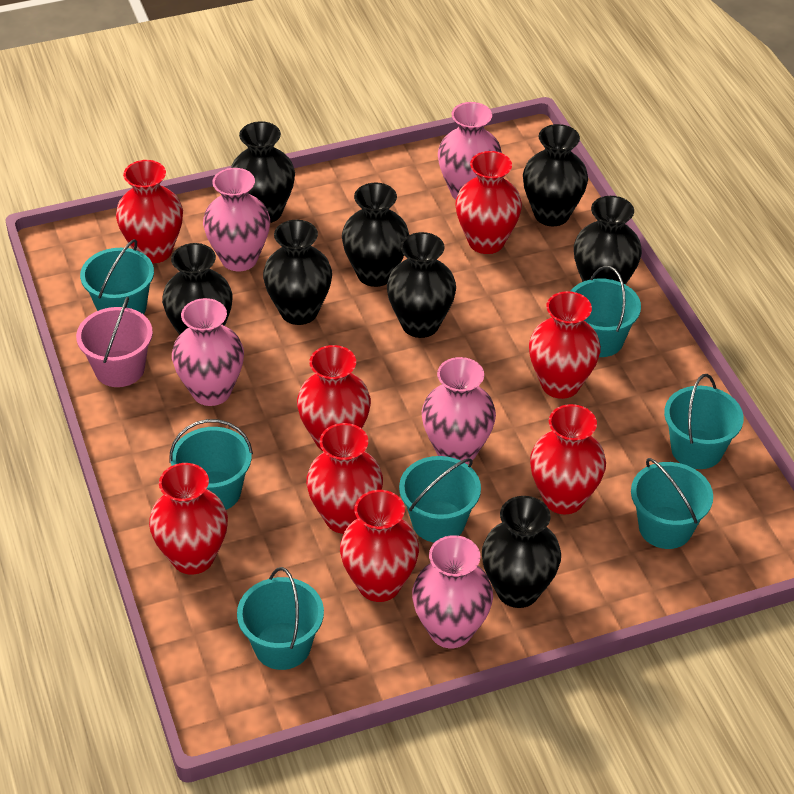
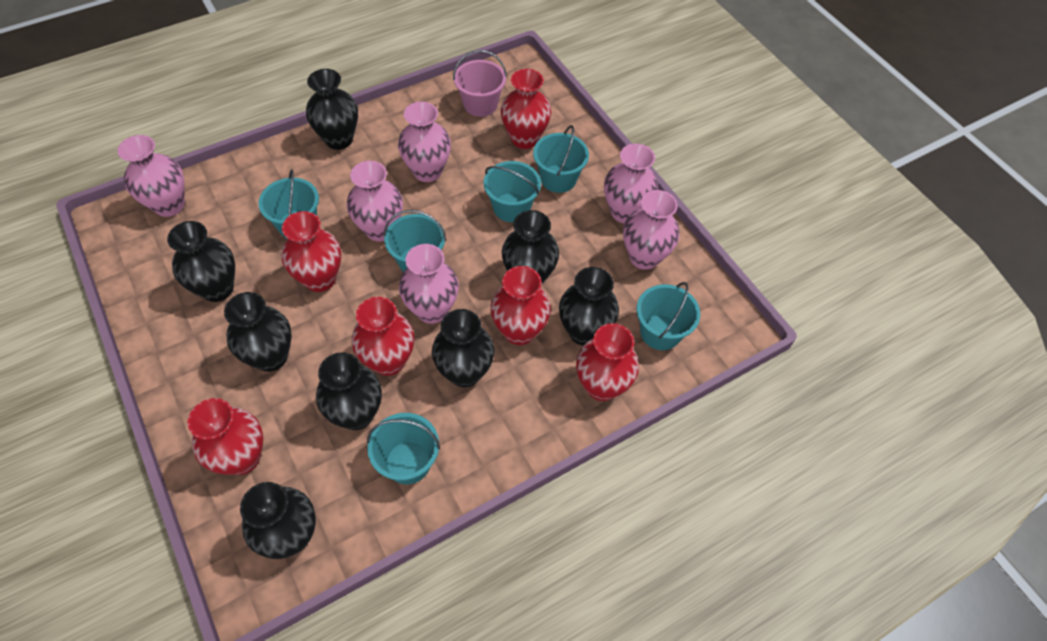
pink vase: [172,298,244,406] [203,168,270,271] [412,535,493,648] [422,357,496,464] [438,102,502,200] = 5 -> [118,135,185,217] [347,161,403,242] [398,101,451,182] [399,244,459,324] [604,143,658,223] [623,190,680,270] = 6
red vase: [116,160,183,263] [149,463,228,575] [297,345,371,451] [306,423,383,534] [340,490,419,602] [456,151,522,254] [529,291,601,399] [530,404,606,514] = 8 -> [188,398,263,475] [282,211,341,292] [352,297,414,376] [491,266,551,345] [501,69,551,149] [576,323,639,401] = 6
turquoise bucket: [80,239,154,315] [169,419,253,510] [237,567,324,670] [399,456,481,543] [570,266,641,357] [631,458,713,549] [664,374,744,469] = 7 -> [258,169,319,239] [367,413,440,484] [384,210,446,272] [484,161,541,222] [533,125,589,193] [637,282,700,350] = 6

